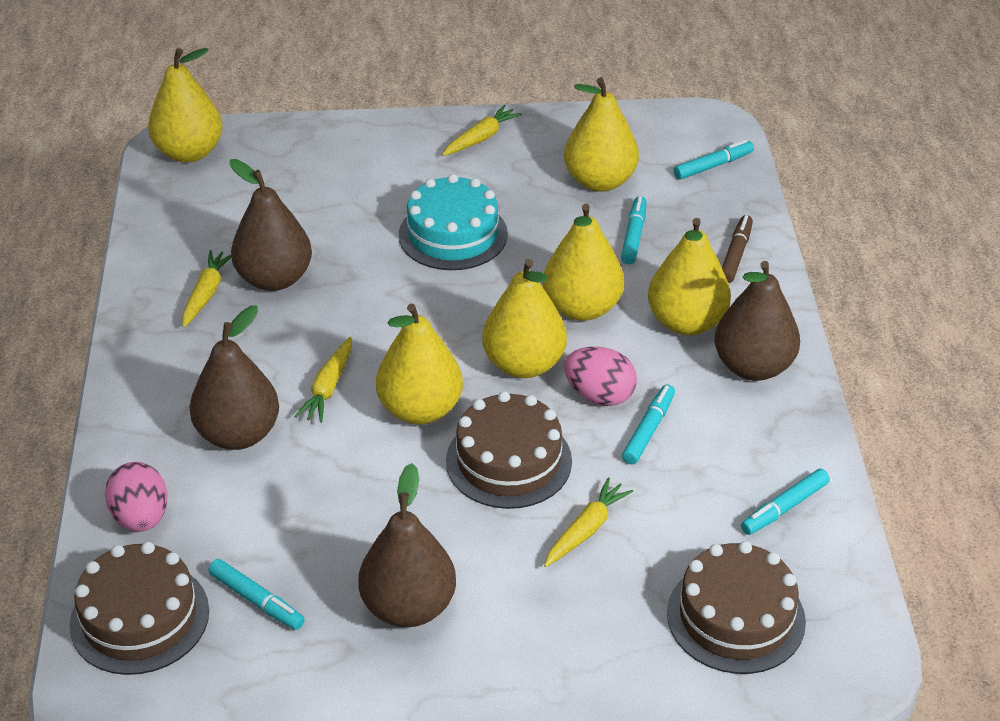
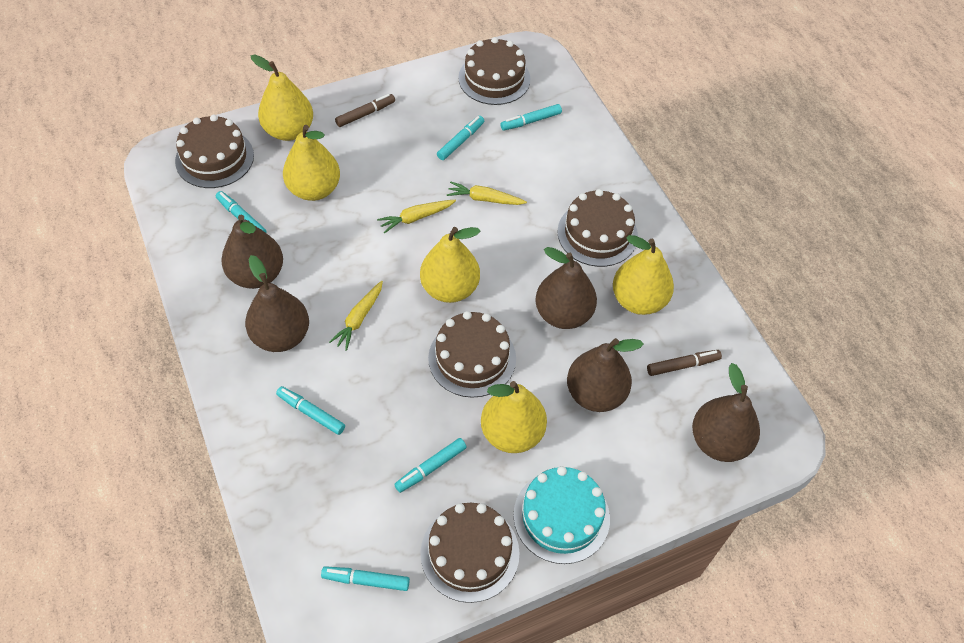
brown cake: [69,542,209,675] [446,391,572,509] [667,541,806,674] = 3 -> [175,115,254,188] [421,503,519,603] [428,311,516,398] [458,37,530,105] [557,189,638,267] = 5
brown marker: [722,215,753,283] = 1 -> [335,94,395,127] [647,350,722,376] = 2
brown pear: [189,305,279,450] [230,159,312,291] [358,463,456,627] [714,261,800,381] = 4 -> [221,214,283,289] [245,255,309,352] [535,247,597,329] [567,338,644,412] [692,363,760,462] = 5
pink egg: [105,462,168,532] [564,347,637,406] = 2 -> none = 0
turquoise marker: [208,559,305,630] [621,196,647,264] [622,385,675,464] [674,139,754,180] [741,469,830,535] = 5 -> [216,191,266,233] [276,386,345,435] [321,566,410,591] [394,438,467,493] [437,116,484,160] [500,104,562,131] = 6
yellow carrot: [182,250,232,328] [294,337,352,423] [442,105,522,156] [544,477,633,567] = 4 -> [329,281,383,351] [377,200,456,233] [447,181,527,205] = 3
yellow pear: [148,48,223,163] [376,304,463,425] [482,259,567,378] [543,204,624,321] [564,77,639,192] [648,218,731,335] = 6 -> [251,55,313,141] [283,125,340,201] [420,227,480,303] [481,381,547,453] [613,235,674,315] = 5

